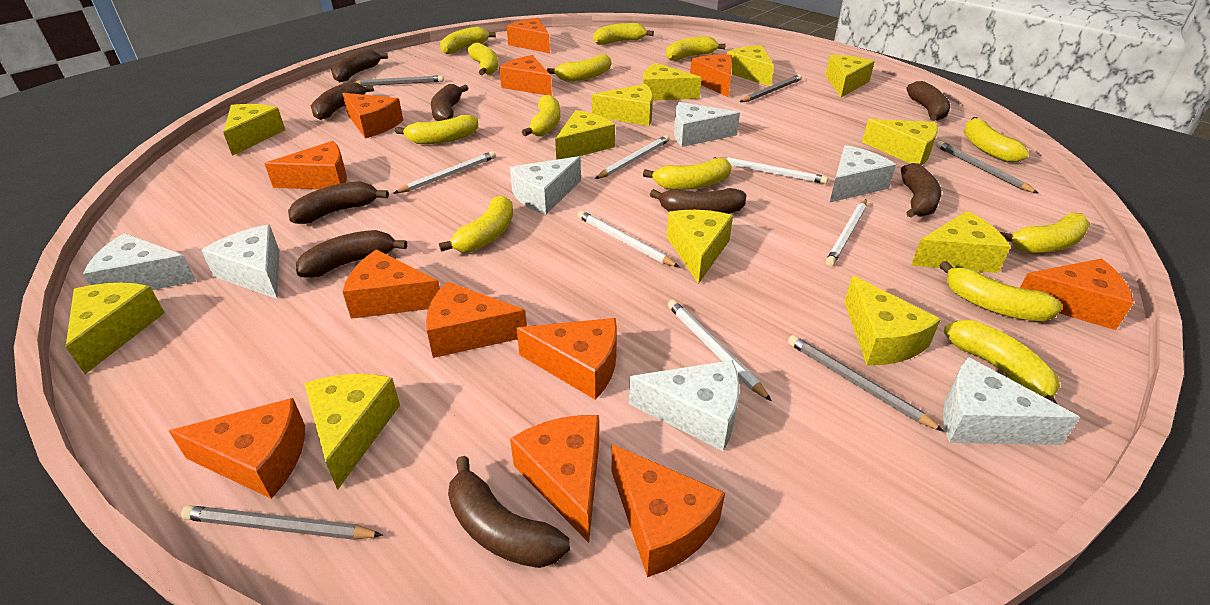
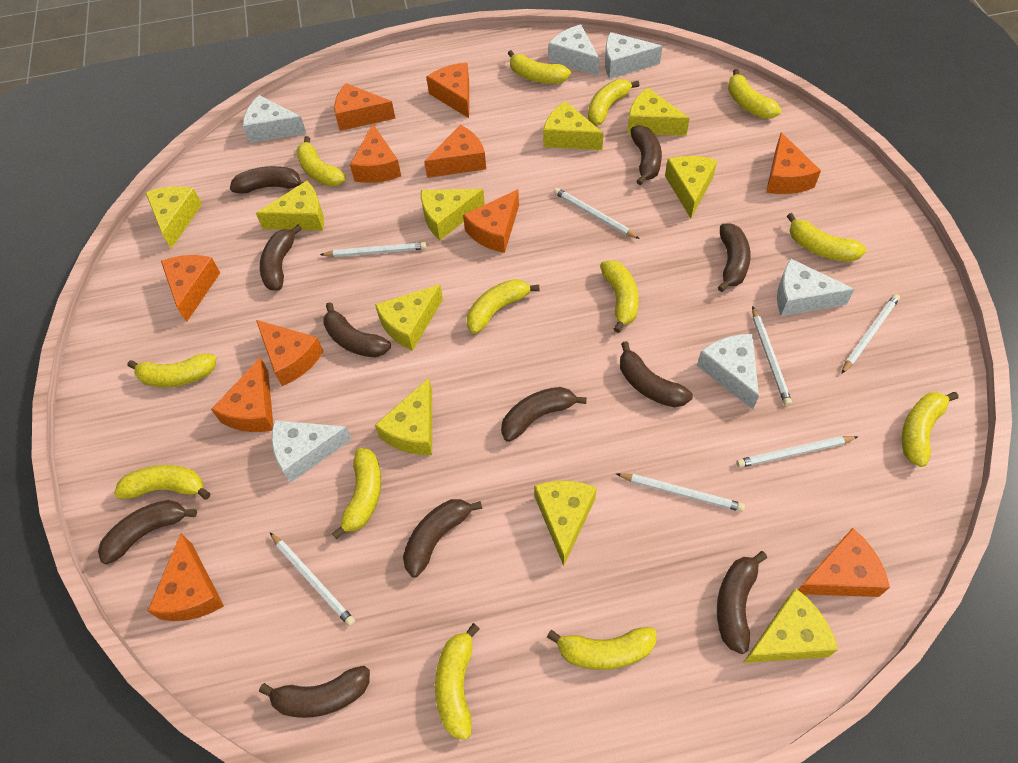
brown banana: [288,181,389,224] [296,230,407,278] [311,82,374,120] [331,49,388,82] [431,84,468,121] [448,456,570,568] [650,188,747,214] [901,163,941,218] [906,81,950,121] = 9 -> [98,500,197,564] [230,166,304,194] [259,666,370,718] [260,224,302,290] [323,302,391,357] [403,499,482,578] [501,387,587,442] [620,341,693,407] [630,125,662,185] [717,551,767,654] [718,223,751,292] = 11
grey pencil: [181,505,383,540] [355,75,444,86] [740,74,802,102] [788,335,944,432] [936,141,1038,193] = 5 -> none = 0
orange cheese: [169,398,305,499] [264,141,347,190] [342,93,403,138] [343,249,440,319] [426,282,527,358] [499,55,552,96] [506,18,550,53] [510,415,599,543] [516,318,617,400] [612,444,725,577] [690,54,732,97] [1020,259,1133,330] = 12 -> [148,534,224,621] [161,255,220,322] [211,357,273,432] [256,320,324,386] [334,83,396,131] [350,124,401,183] [424,125,486,178] [426,63,469,118] [463,189,519,253] [766,132,821,194] [798,528,890,597] = 11
white cheese: [83,233,196,290] [201,225,279,299] [510,156,581,215] [629,360,739,451] [674,102,740,147] [830,145,896,202] [943,357,1080,445] = 7 -> [243,95,306,143] [272,420,352,483] [549,24,600,76] [605,32,662,79] [697,334,759,410] [777,258,855,316] = 6
white pencil: [394,151,496,193] [577,211,679,267] [595,135,670,179] [668,300,772,402] [713,157,828,184] [826,199,867,266] = 6 -> [270,533,355,626] [320,242,427,257] [554,188,640,239] [616,473,745,512] [736,436,858,468] [752,306,792,406] [841,294,900,374] = 7
yellow cheese: [66,283,165,374] [223,104,285,156] [304,374,400,490] [555,110,615,160] [592,84,653,126] [643,63,701,100] [667,210,733,284] [727,45,774,86] [826,55,875,97] [844,276,941,365] [862,119,938,165] [911,211,1011,273] = 12 -> [145,186,202,249] [256,181,324,231] [375,284,443,351] [375,378,432,455] [421,189,485,240] [534,481,597,566] [543,101,604,150] [627,88,690,136] [665,156,717,218] [743,588,838,663] = 10

